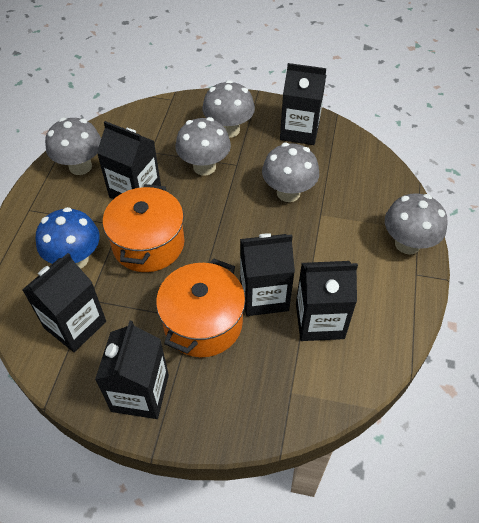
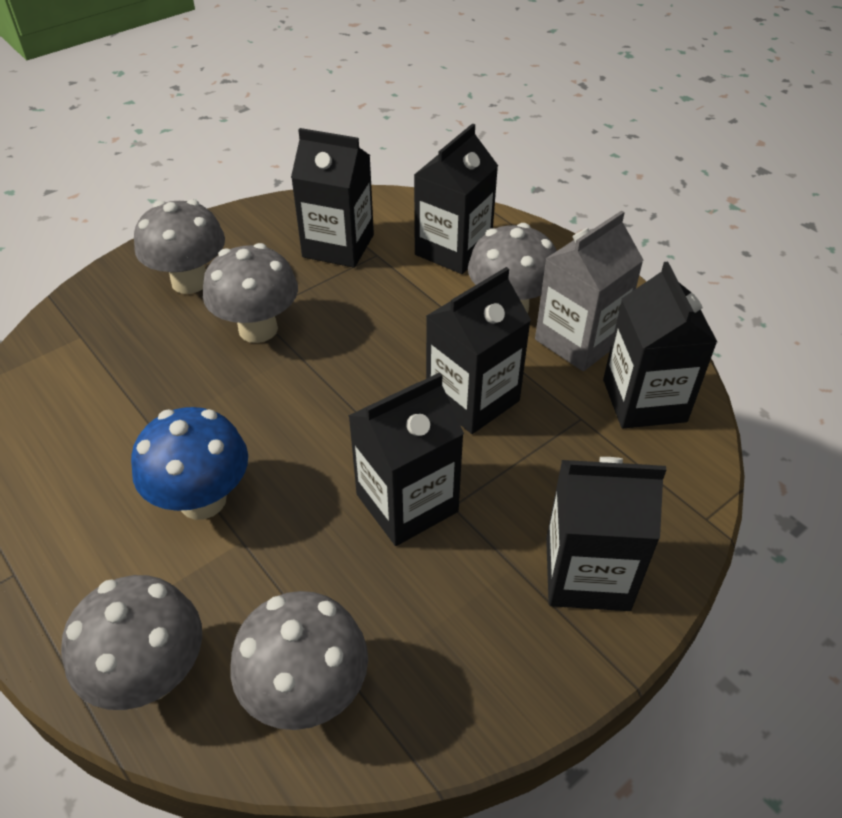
grey carton: none = 0 -> [535,210,643,371] = 1
orange pot: [103,184,185,272] [156,258,245,357] = 2 -> none = 0

